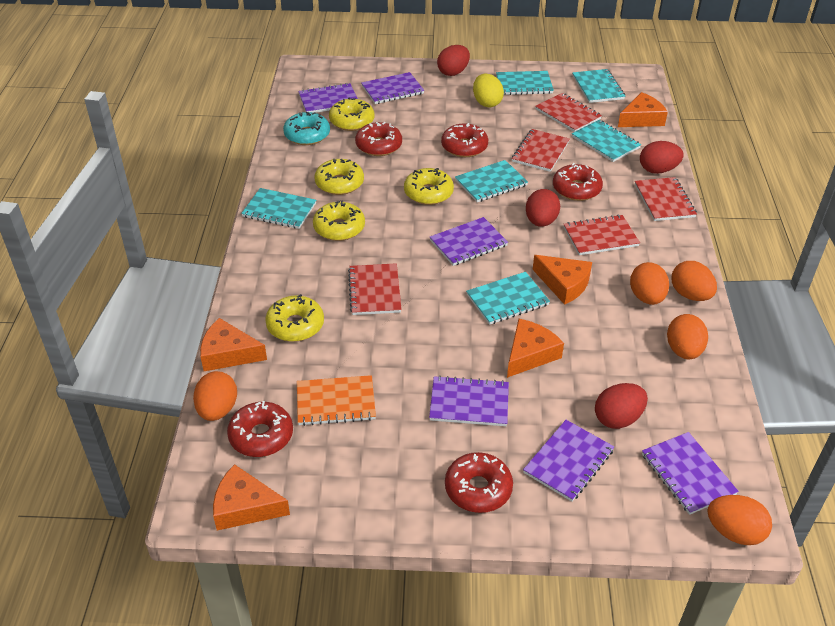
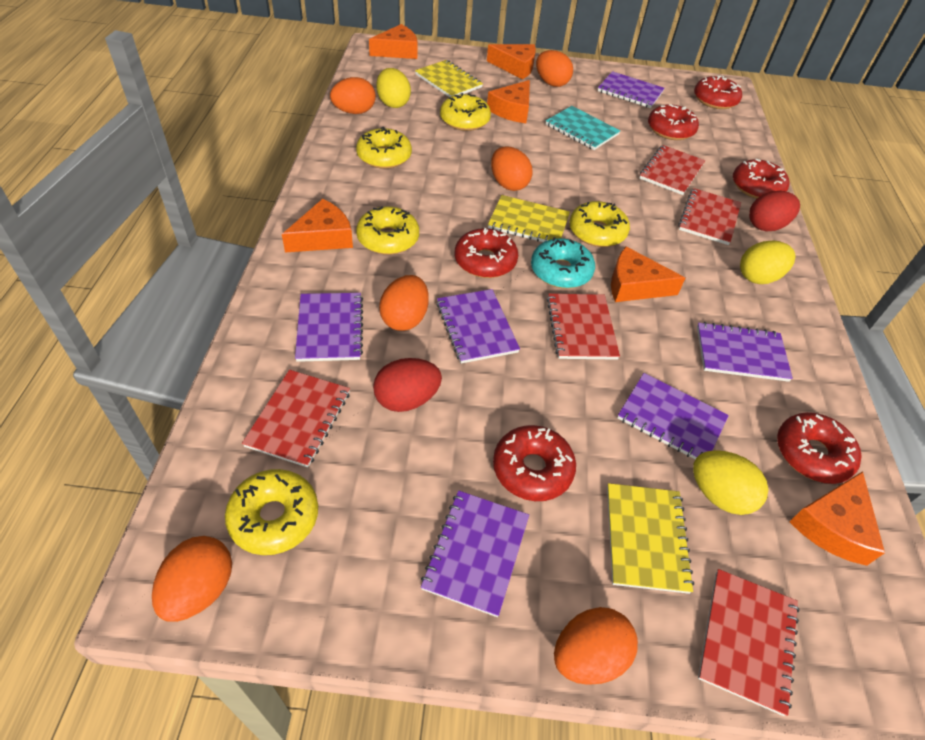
orange cheese: [200,318,267,371] [213,464,290,531] [507,319,564,378] [533,255,592,305] [618,92,668,127] = 5 -> [282,199,353,253] [369,24,418,59] [487,44,536,79] [487,80,530,123] [611,247,685,302] [790,471,885,566] = 6
orange egg: [193,371,237,421] [630,262,669,305] [667,314,708,359] [671,261,717,301] [707,495,772,545] = 5 -> [152,536,232,622] [330,77,376,114] [379,275,429,331] [491,146,533,191] [536,50,573,87] [554,607,638,685] = 6
orange notebook: [297,375,376,426] = 1 -> none = 0
red donut: [227,401,293,457] [355,122,402,156] [441,123,488,157] [445,452,513,513] [553,163,603,201] = 5 -> [455,228,518,278] [493,425,576,501] [648,104,699,140] [694,76,742,109] [733,159,789,199] [777,412,862,484] = 6
red egg: [437,45,470,76] [526,189,560,227] [595,383,648,429] [640,141,684,174] = 4 -> [373,358,442,412] [749,191,800,231] = 2
turquoise notebook: [241,188,316,229] [455,160,528,202] [466,272,550,325] [496,71,554,95] [572,69,625,103] [572,120,641,162] = 6 -> [546,106,621,150] = 1
yellow egg: [473,74,504,107] = 1 -> [376,68,411,108] [693,450,768,515] [740,241,795,284] = 3
yellow notebook: none = 0 -> [415,60,483,97] [488,195,570,242] [607,483,694,594] = 3

